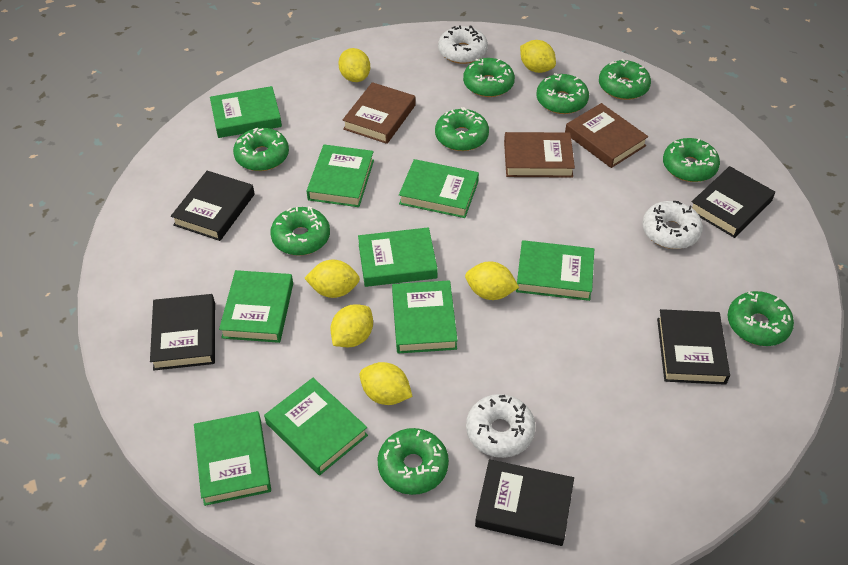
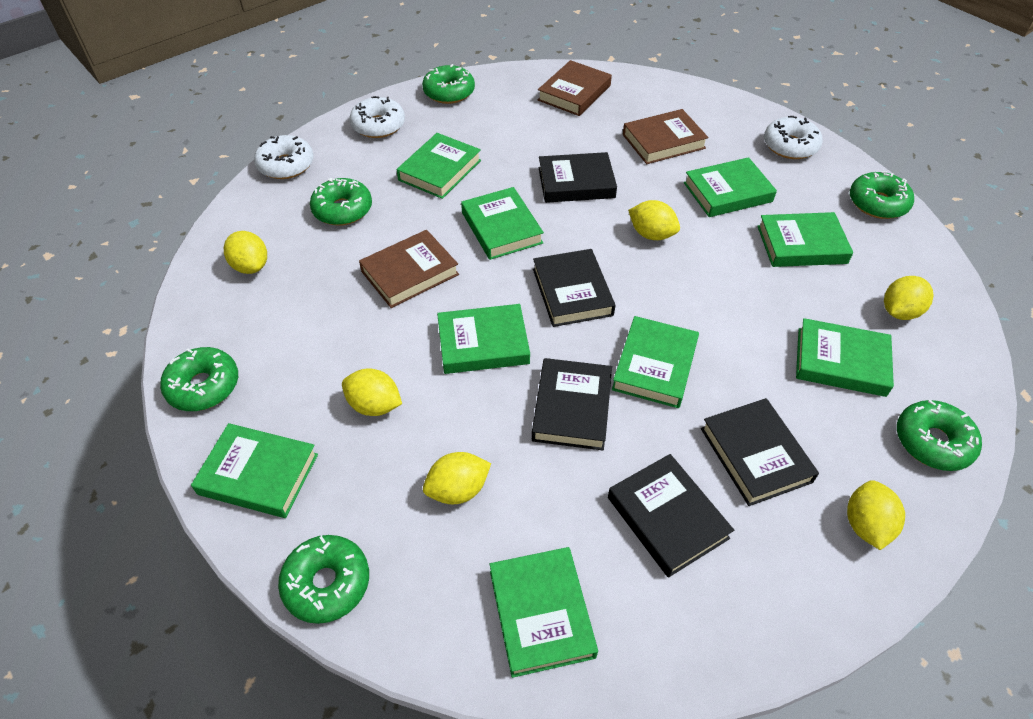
green donut: [233,128,289,171] [270,206,330,256] [377,428,449,495] [435,107,489,151] [463,58,515,97] [536,73,589,114] [599,59,651,100] [663,138,720,182] [728,291,794,346] = 9 -> [160,347,238,411] [278,535,369,624] [310,178,372,226] [422,64,475,104] [850,171,914,219] [897,400,982,471] = 6

